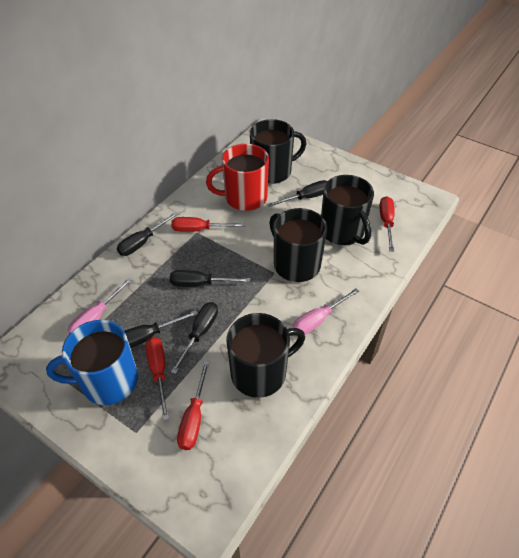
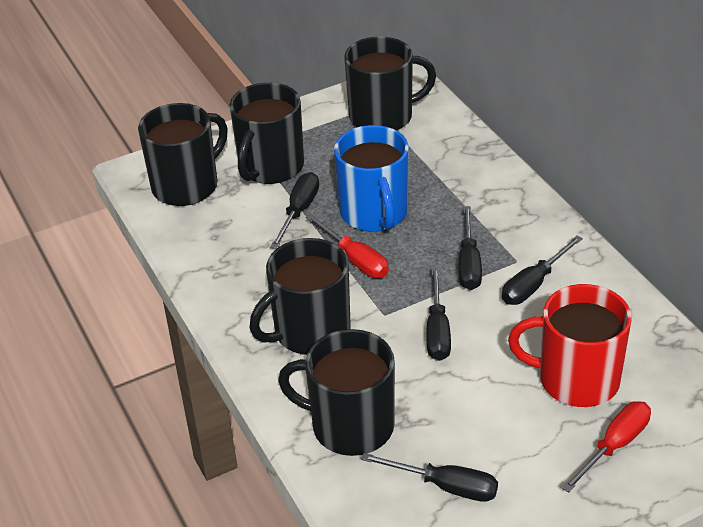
black mug: [226,313,305,398] [250,119,306,184] [269,208,327,282] [321,175,374,245] = 4 -> [138,103,228,206] [229,82,304,184] [250,238,351,355] [278,329,395,456] [344,36,436,131] = 5
pink screwdriver: [68,278,132,334] [292,288,359,335] = 2 -> none = 0
red screwdriver: [145,337,169,420] [171,217,245,232] [177,360,210,450] [379,196,395,251] = 4 -> [306,214,389,278] [562,401,651,492] = 2

